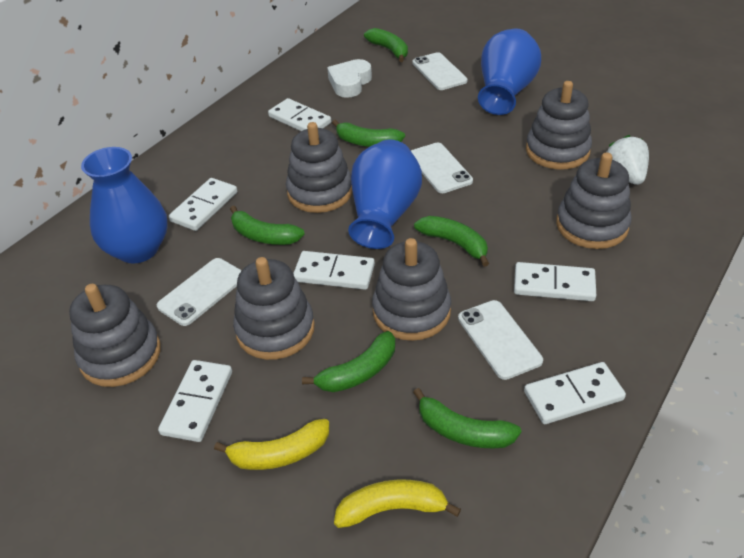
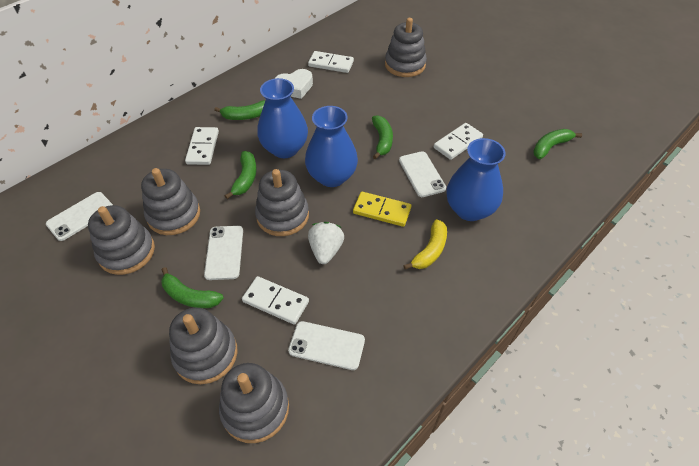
green banana: [230,206,305,245] [302,331,395,392] [332,120,405,147] [364,28,408,62] [413,388,521,448] [414,216,489,267] = 6 -> [161,267,224,308] [214,100,266,120] [225,151,256,199] [372,115,393,160] [533,129,582,159] = 5
white domino: [158,360,232,442] [169,178,237,231] [268,98,331,131] [293,251,375,290] [514,262,596,301] [524,362,626,424] = 6 -> [185,127,219,165] [242,276,309,325] [308,51,354,73] [434,123,483,160] = 4
yellow banana: [214,419,329,470] [334,480,461,528] = 2 -> [403,219,447,269] = 1
yellow domino: none = 0 -> [353,192,411,227] = 1

